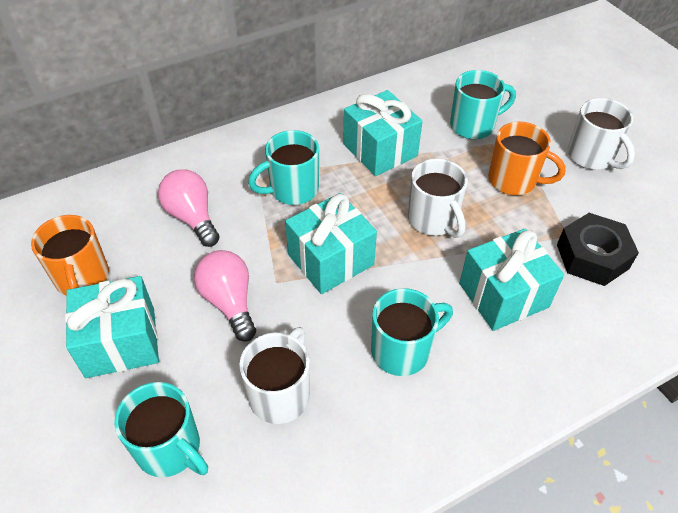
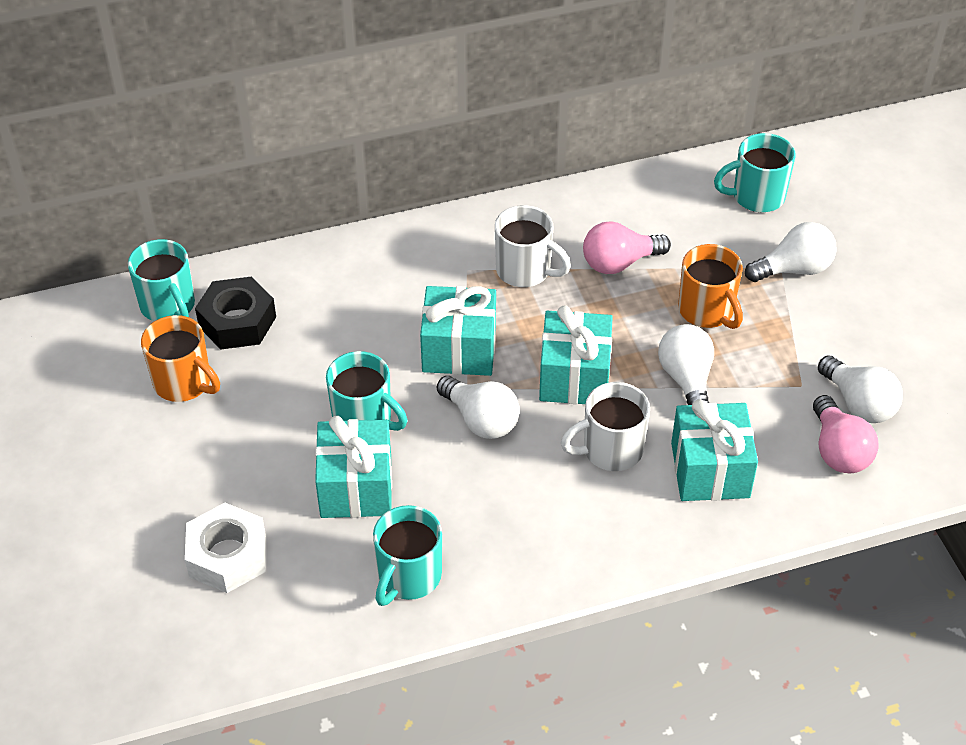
white light bulb: none = 0 -> [437,376,520,439] [658,324,714,405] [745,222,837,282] [818,355,903,423] = 4
white mug: [239,327,310,424] [408,158,468,238] [568,98,635,170] = 3 -> [495,205,571,287] [561,382,650,471] = 2
white nut: none = 0 -> [185,503,266,593] = 1

